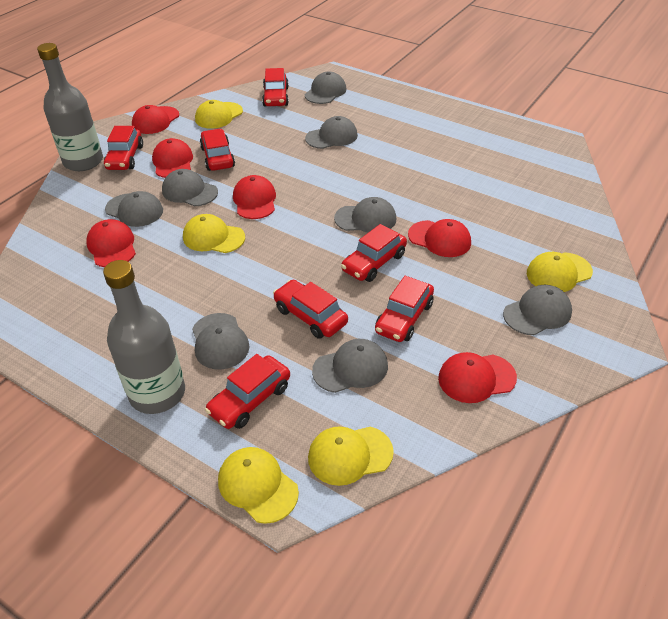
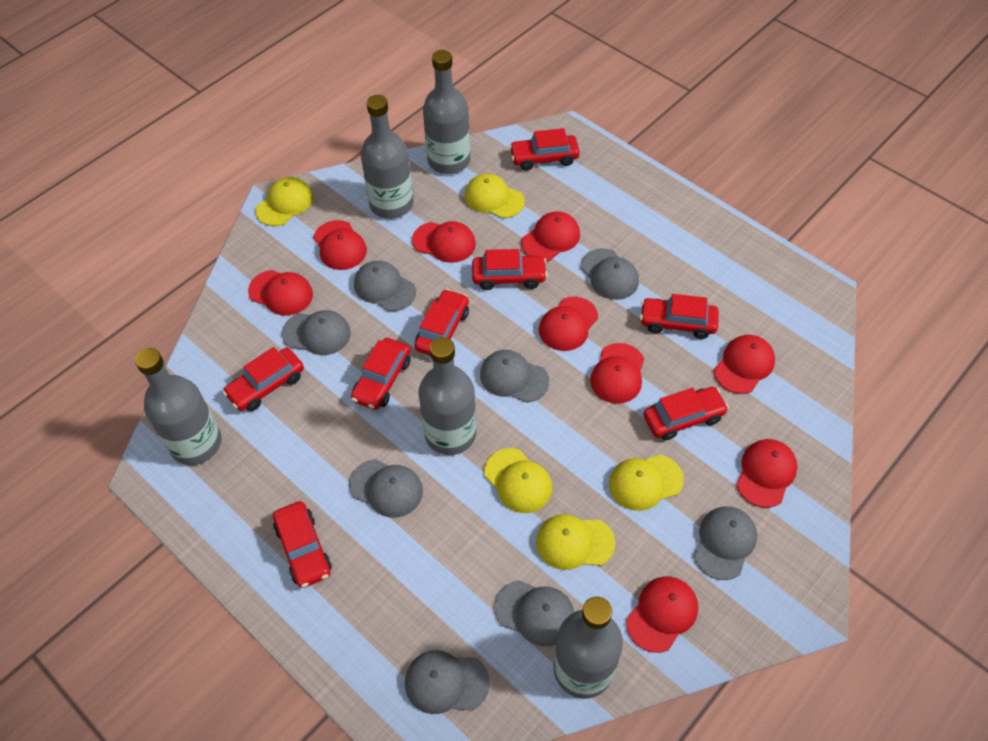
grey bottle: [37,43,103,171] [103,260,185,414] = 2 -> [135,348,222,465] [361,95,414,219] [418,337,476,455] [423,50,470,174] [553,597,623,699] = 5
red cap: [86,219,136,267] [132,105,179,134] [152,138,193,178] [233,175,276,219] [408,219,471,257] [438,352,517,403] = 6 -> [248,270,313,315] [314,220,367,270] [412,221,476,263] [521,211,580,261] [539,297,598,351] [590,343,644,404] [626,576,698,653] [714,335,775,394] [736,439,798,508] = 9
red car: [104,126,143,170] [200,129,235,171] [205,354,290,429] [262,68,289,107] [273,280,348,339] [341,224,407,282] [375,276,434,342] = 7 -> [223,347,304,411] [273,501,332,588] [351,338,411,410] [414,289,469,356] [472,249,548,290] [509,128,580,171] [640,294,719,339] [644,387,729,440] = 8

